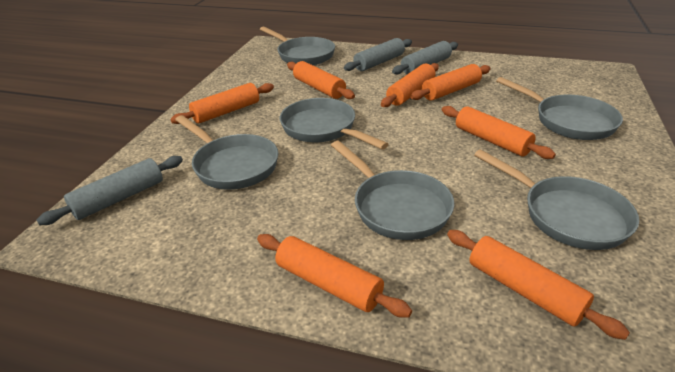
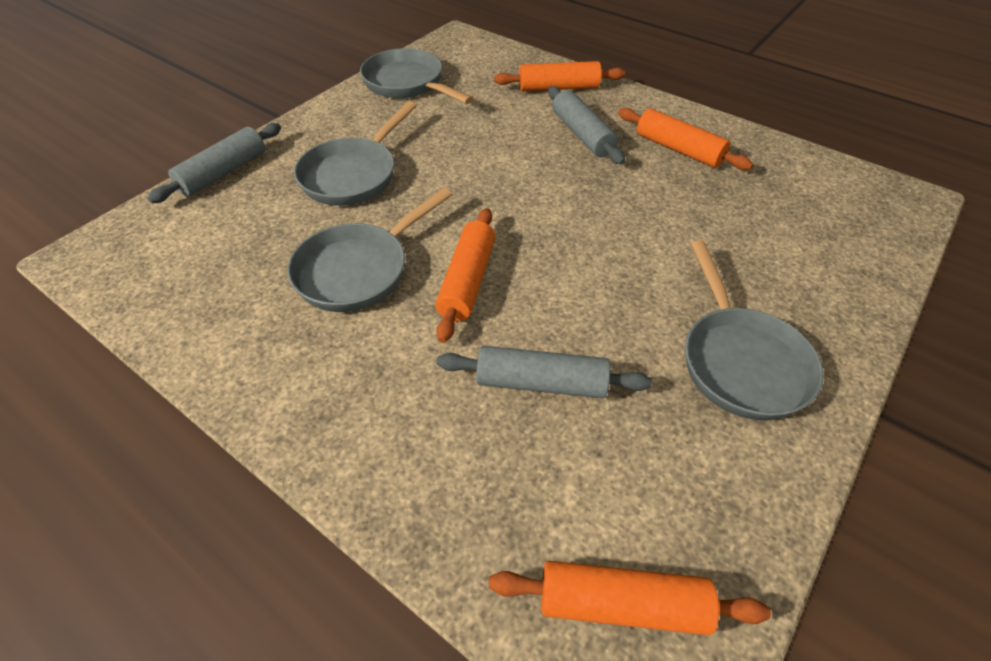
grey pan: [175,115,278,190] [260,27,335,65] [280,98,389,150] [331,141,454,240] [474,149,639,250] [496,77,623,140] = 6 -> [288,188,452,312] [294,101,416,206] [360,48,474,104] [685,240,824,420] = 4
orange rolling pin: [170,83,274,124] [257,234,412,318] [287,61,355,99] [381,63,439,107] [410,64,491,101] [442,106,556,159] [447,230,630,340] = 7 -> [435,208,495,343] [489,561,771,635] [494,61,625,91] [618,108,753,170] = 4

